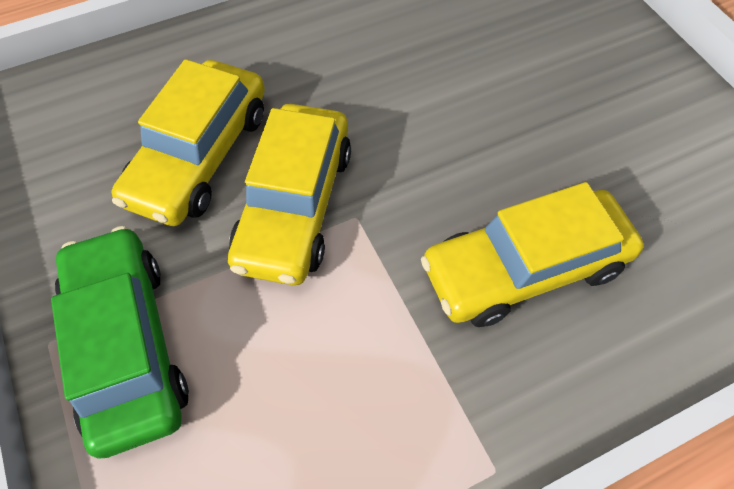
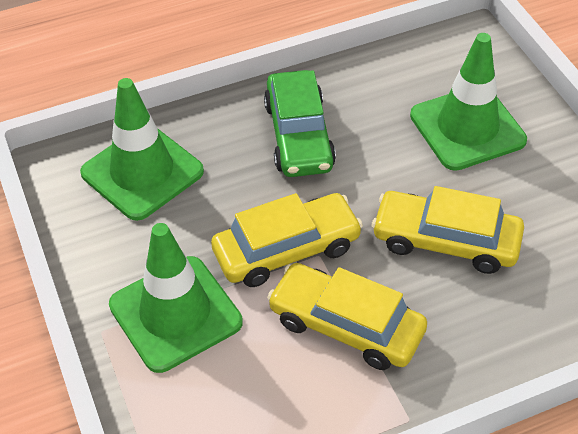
green traffic cone: none = 0 -> [80,78,204,221] [109,223,243,373] [410,33,527,171] = 3

